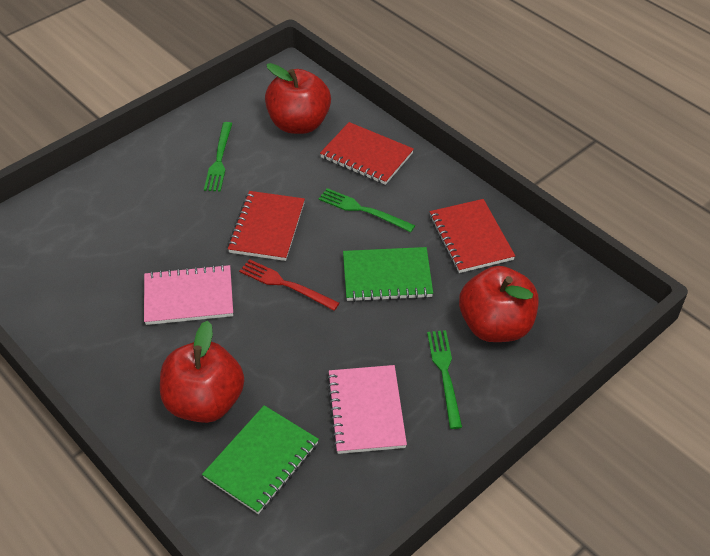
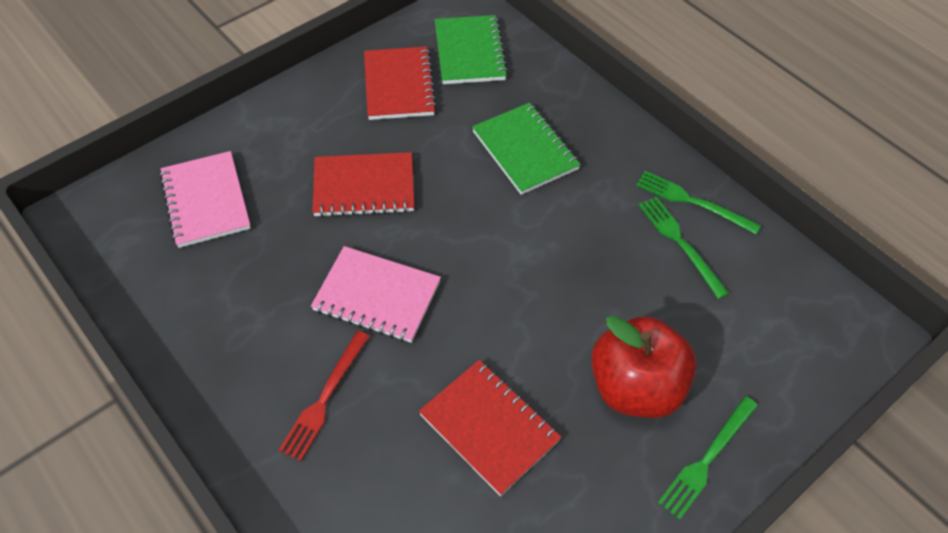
red apple: [160,321,244,423] [265,63,331,134] [459,266,538,342] = 3 -> [591,315,697,418] = 1

